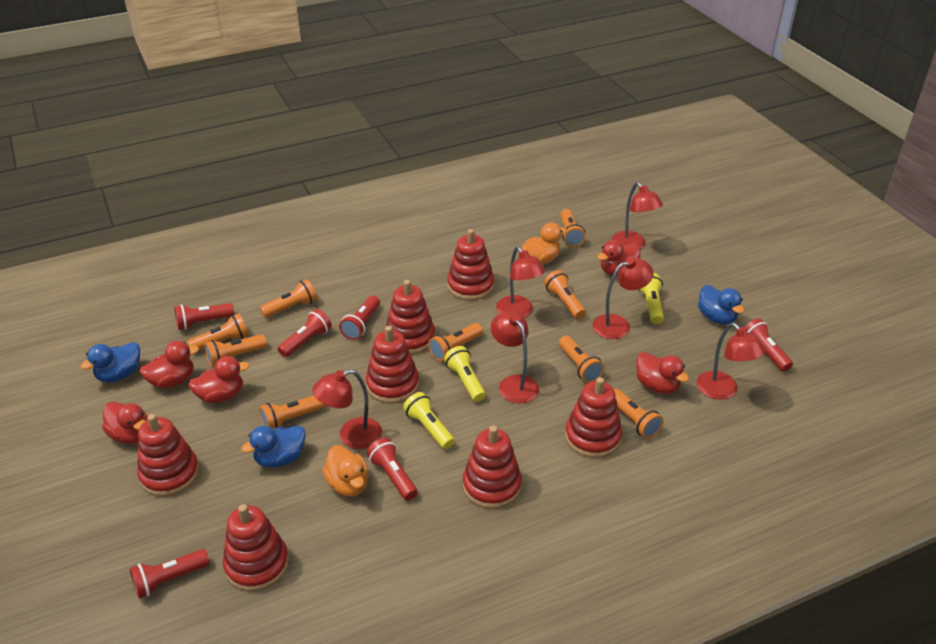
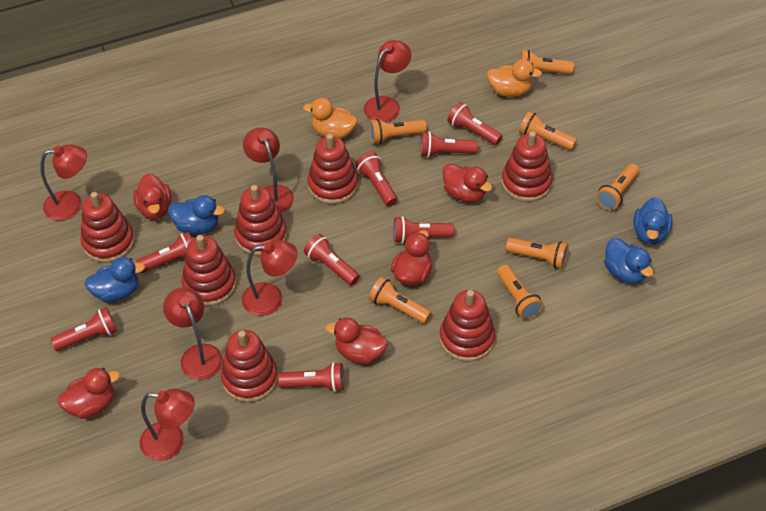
blue duck: [81,342,140,382] [241,426,306,468] [698,285,744,325] = 3 -> [84,257,145,302] [168,195,225,234] [604,238,654,284] [633,197,672,245] = 4
orange flashlight: [187,314,249,350] [205,334,267,367] [259,396,325,429] [260,279,317,318] [428,323,483,361] [544,270,586,319] [559,336,604,383] [560,209,586,247] [614,388,664,439] = 9 -> [369,119,427,144] [369,277,431,324] [497,265,544,320] [506,238,569,269] [519,50,574,74] [519,111,577,150] [596,164,639,211] = 7
red flashlight: [130,549,210,599] [174,303,234,330] [278,309,332,357] [339,296,380,340] [367,438,418,500] [745,318,793,372] = 6 -> [50,307,117,351] [136,232,192,273] [278,362,344,392] [304,234,360,286] [355,152,398,206] [393,216,454,244] [420,132,478,158] [447,102,502,145] = 8
yellow flashlight: [403,392,455,449] [444,346,486,402] [638,273,664,324] = 3 -> none = 0

